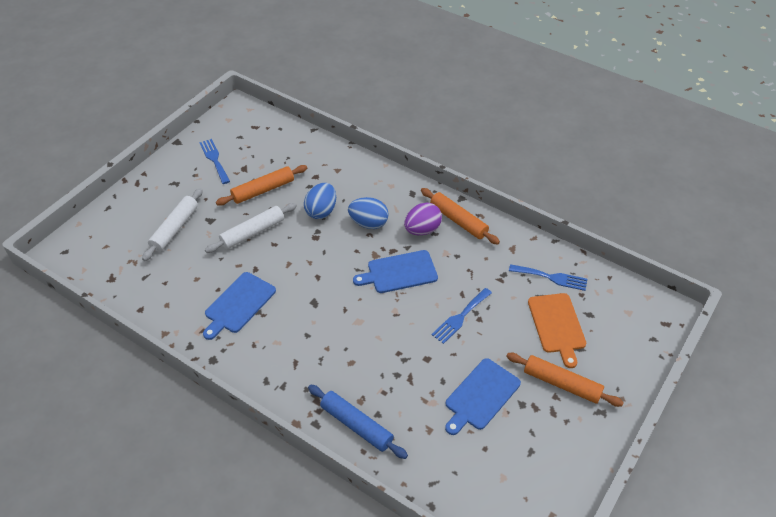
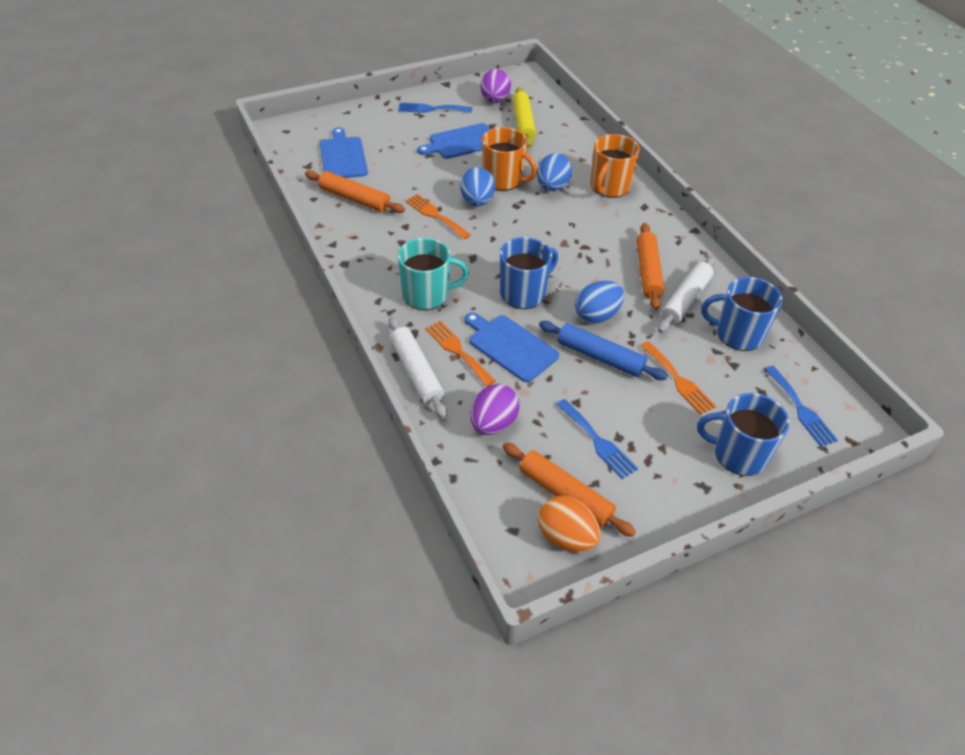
blue egg: [304,183,336,219] [348,197,389,229] = 2 -> [460,167,495,206] [537,153,572,191] [575,281,624,323] = 3
blue mug: none = 0 -> [500,237,558,309] [697,393,790,476] [701,277,783,351] = 3
orange cutting board: [528,293,586,368] = 1 -> none = 0
orange egg: none = 0 -> [538,496,601,552] = 1
orange fork: none = 0 -> [405,194,471,239] [425,321,495,387] [640,341,716,415] = 3
orange mug: none = 0 -> [482,127,537,191] [591,134,640,198] = 2
purple egg: [404,202,442,235] = 1 -> [470,384,519,435] [481,69,511,103] = 2
turquoise mug: none = 0 -> [398,238,469,310] = 1
yellow rolling pin: none = 0 -> [513,87,536,148] = 1

